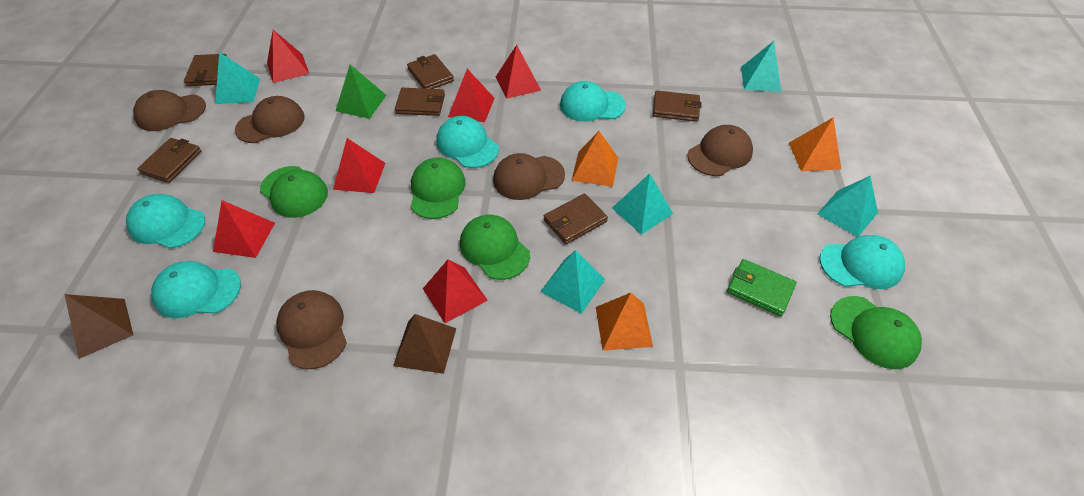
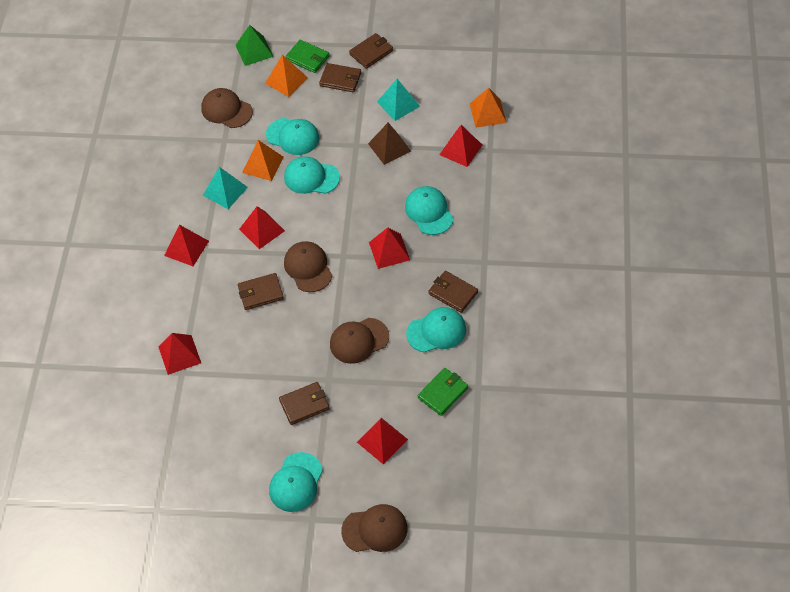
brown cap: [133,90,206,131] [235,96,305,143] [276,290,347,369] [493,153,565,200] [687,125,753,176] = 5 -> [201,88,253,128] [284,241,332,292] [330,318,389,364] [341,504,408,552] = 4
brown pyramid: [64,294,133,359] [393,314,456,374] = 2 -> [368,123,411,165] = 1
brown wallet: [137,138,201,183] [184,54,227,86] [395,88,445,116] [407,54,454,89] [544,194,608,244] [653,91,701,122] = 6 -> [238,273,284,310] [279,382,330,425] [319,63,361,92] [349,33,393,69] [428,271,478,313] = 5
green cap: [260,166,328,218] [411,157,466,219] [460,215,530,280] [830,296,922,369] = 4 -> none = 0
green wallet: [727,259,796,316] = 1 -> [285,40,330,73] [418,368,468,416] = 2
turquoise pyramid: [215,52,260,104] [540,250,605,314] [612,173,673,235] [741,41,781,92] [817,176,878,237] = 5 -> [203,167,248,209] [377,79,420,121] = 2

